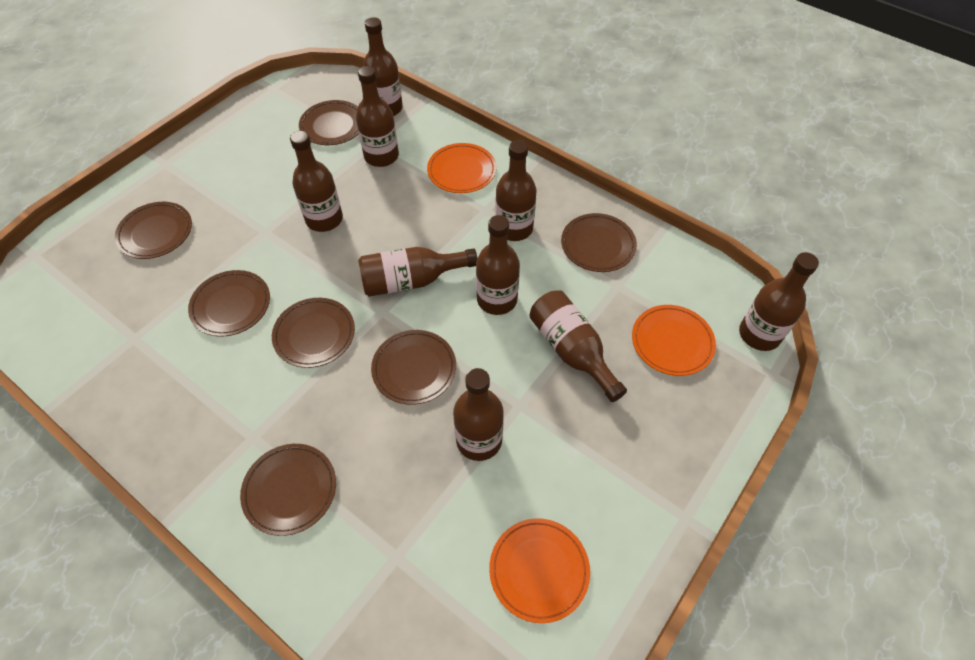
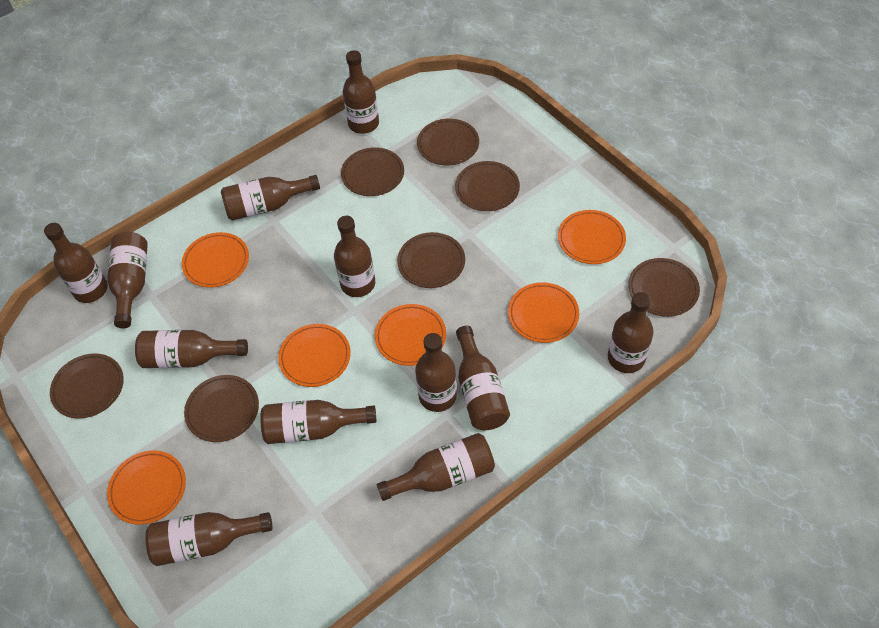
brown bottle: [290,131,343,232] [356,66,399,167] [358,247,477,297] [363,17,403,116] [453,368,504,461] [476,215,520,315] [495,140,537,241] [530,291,627,402] [739,252,819,351] = 9 -> [44,223,108,303] [107,232,148,328] [135,330,248,368] [145,512,273,566] [221,175,320,221] [260,400,376,444] [334,216,375,297] [343,50,379,134] [377,433,495,501] [415,333,457,412] [456,326,510,430] [608,292,654,373] = 12
orange plate: [427,143,497,193] [489,518,590,623] [632,305,716,376] = 3 -> [107,451,186,525] [182,232,249,288] [278,324,351,387] [375,304,446,366] [508,282,579,343] [558,210,626,264] = 6

